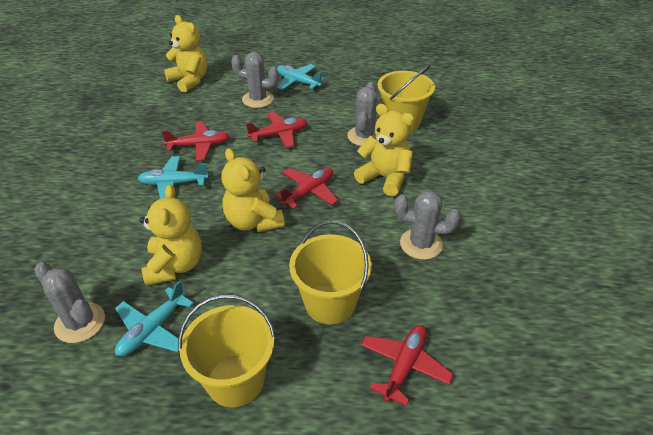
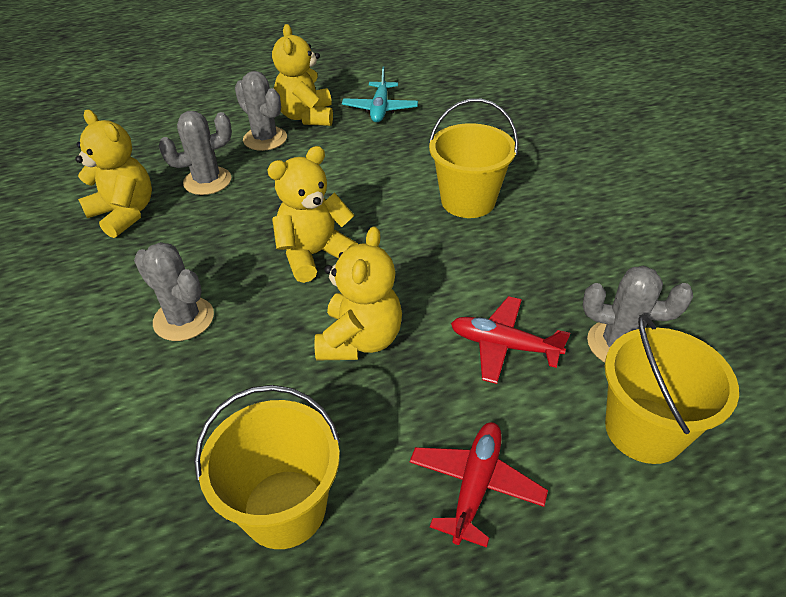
red plane: [161,121,230,161] [246,112,307,148] [274,168,338,209] [361,325,454,406] = 4 -> [410,422,548,548] [451,296,570,384] = 2
turquoise plane: [115,281,194,356] [138,156,208,199] [277,64,326,90] = 3 -> [342,66,418,122] = 1

